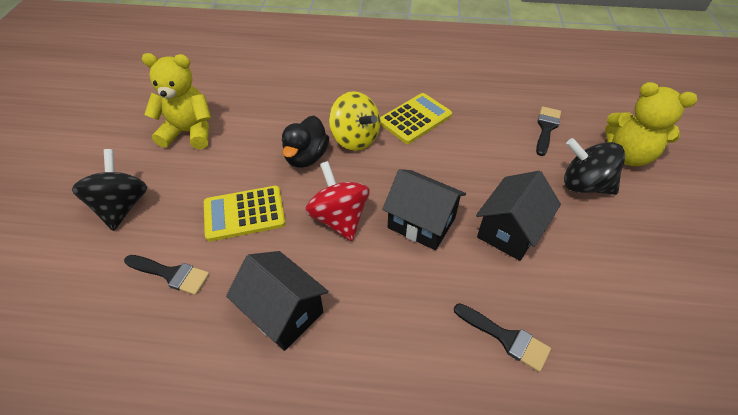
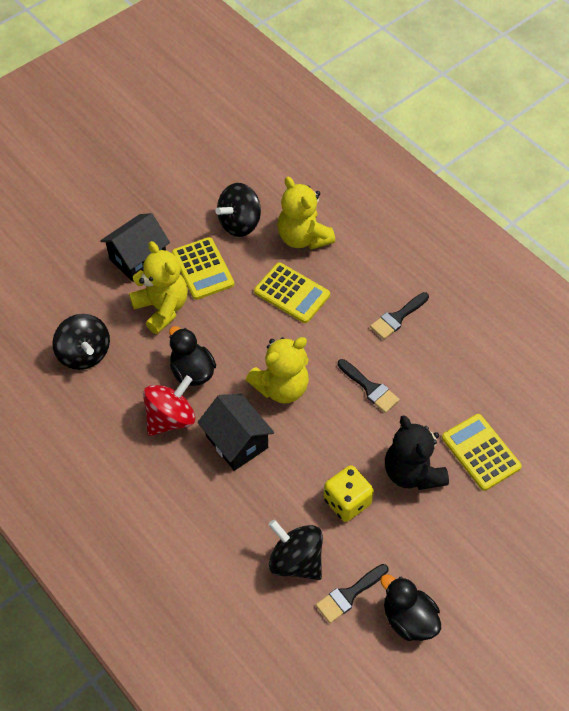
black duck: [282,116,329,168] = 1 -> [169,326,216,386] [380,574,441,641] = 2
black house: [226,251,328,351] [382,169,466,250] [476,171,561,261] = 3 -> [100,213,170,282] [198,394,274,471] = 2
black spinning top: [72,149,147,231] [564,138,625,195] = 2 -> [52,314,110,370] [215,183,261,237] [268,519,323,580] = 3
black teddy bear: none = 0 -> [385,415,449,490] = 1
yellow calculator: [204,186,286,241] [380,93,452,144] = 2 -> [172,237,234,300] [254,262,330,323] [442,414,522,491] = 3
yellow dice: none = 0 -> [323,465,374,522] = 1
yellow spinning top: [329,91,380,151] = 1 -> none = 0
yellow teddy bear: [142,53,211,149] [605,82,697,166] = 2 -> [129,241,188,334] [246,337,309,404] [277,177,335,249] = 3

